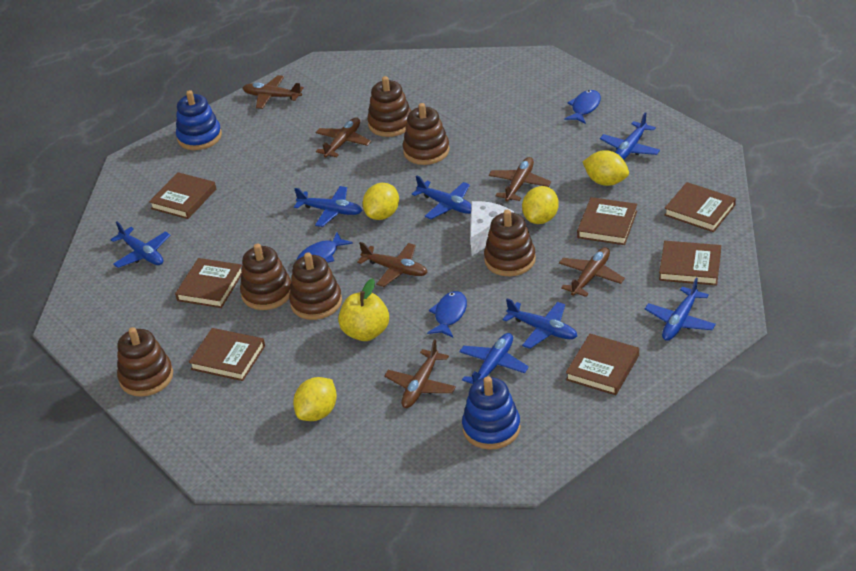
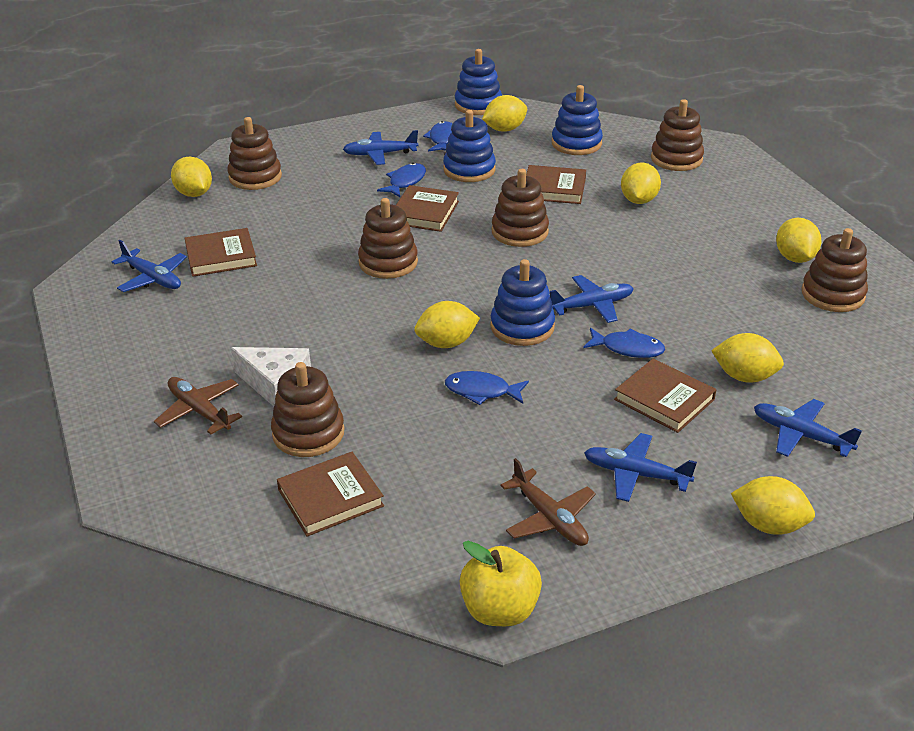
blue fish: [296,233,353,263] [427,291,467,338] [564,90,601,124] = 3 -> [377,163,426,197] [423,121,453,152] [445,371,529,405] [583,328,665,358] = 4
blue plane: [110,221,171,268] [294,186,362,227] [412,176,471,219] [459,333,529,384] [503,298,577,349] [600,112,660,160] [645,278,716,341] = 7 -> [112,240,187,292] [343,130,419,165] [549,275,634,323] [584,433,697,502] [754,399,862,457] = 5
blue stacking toy: [176,90,222,150] [462,376,521,450] = 2 -> [443,110,496,182] [455,49,502,115] [490,259,555,346] [552,85,603,155] = 4
brown book: [149,172,216,219] [175,258,242,308] [189,328,265,381] [566,334,639,395] [577,197,637,245] [659,241,721,286] [664,182,736,232] = 7 -> [185,228,257,277] [277,452,384,537] [396,185,459,232] [526,165,586,204] [614,358,716,433] = 5
brown plane: [243,75,304,109] [315,117,371,157] [357,242,428,287] [384,339,456,408] [489,157,551,201] [559,247,625,297] = 6 -> [154,377,242,435] [500,458,596,546] = 2
yellow lemon: [293,377,337,421] [363,183,399,220] [522,186,559,224] [583,150,629,186] = 4 -> [171,157,212,197] [414,301,480,348] [482,95,527,132] [621,163,661,204] [711,333,784,383] [731,476,815,535] [776,218,822,263] = 7

